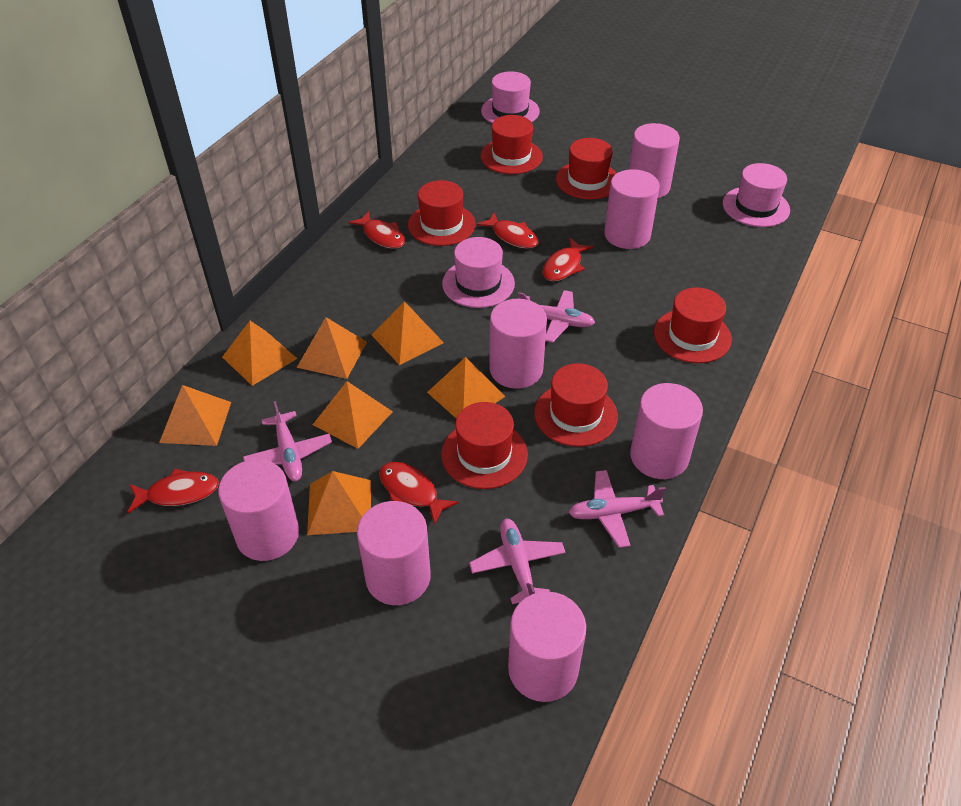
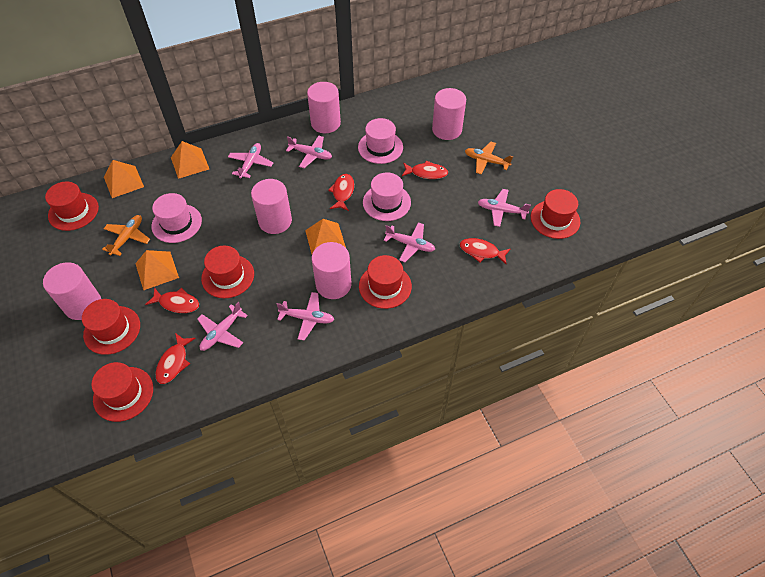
orange plane: none = 0 -> [102,215,150,256] [465,142,513,175] = 2
orange pyramid: [159,385,231,446] [222,321,297,386] [297,317,367,379] [307,471,371,535] [313,381,393,449] [372,301,444,365] [427,357,506,419] = 7 -> [104,160,144,198] [135,250,179,290] [171,141,209,179] [305,219,346,254] = 4
pink cylinder: [218,459,299,561] [357,501,431,605] [489,299,547,389] [508,591,586,702] [604,169,660,249] [629,123,680,198] [630,383,703,479] = 7 -> [43,262,101,320] [251,179,292,234] [307,82,341,133] [312,242,352,299] [432,88,466,140] = 5
pink plane: [243,401,332,481] [469,519,566,604] [518,290,595,343] [568,470,666,548] = 4 -> [197,302,248,351] [228,143,273,179] [277,292,334,340] [286,135,332,168] [383,222,435,262] [478,189,531,227] = 6

